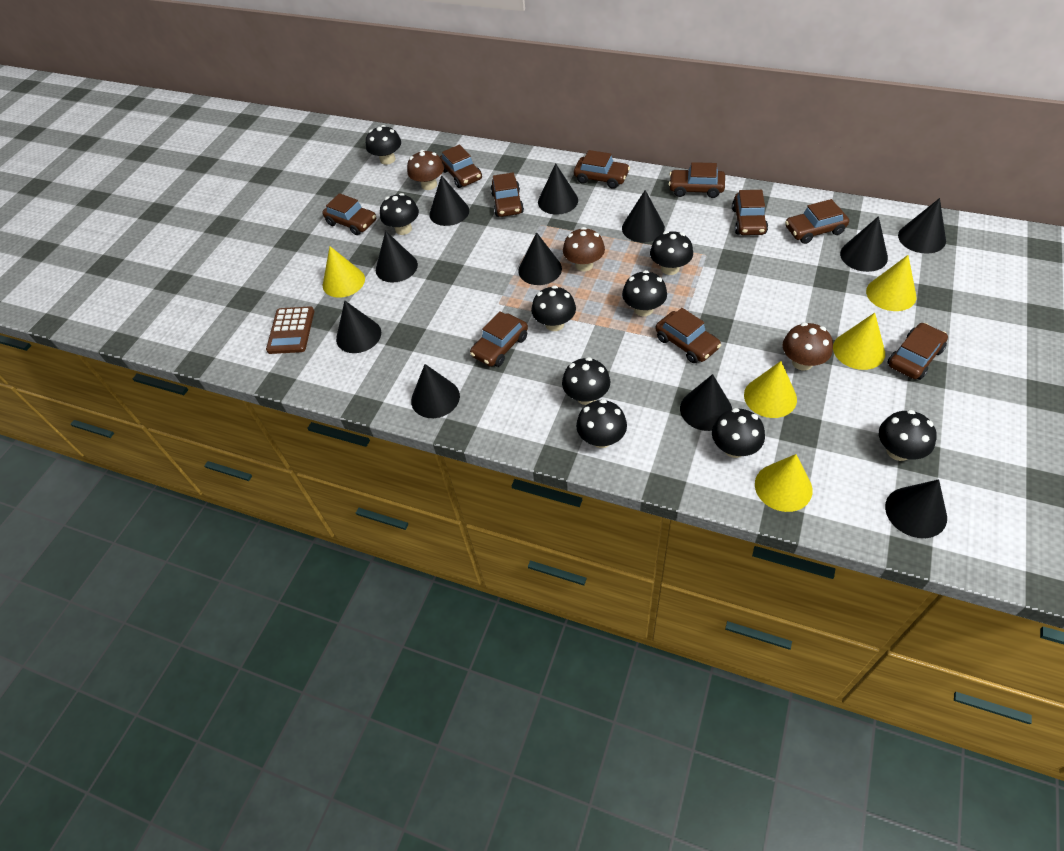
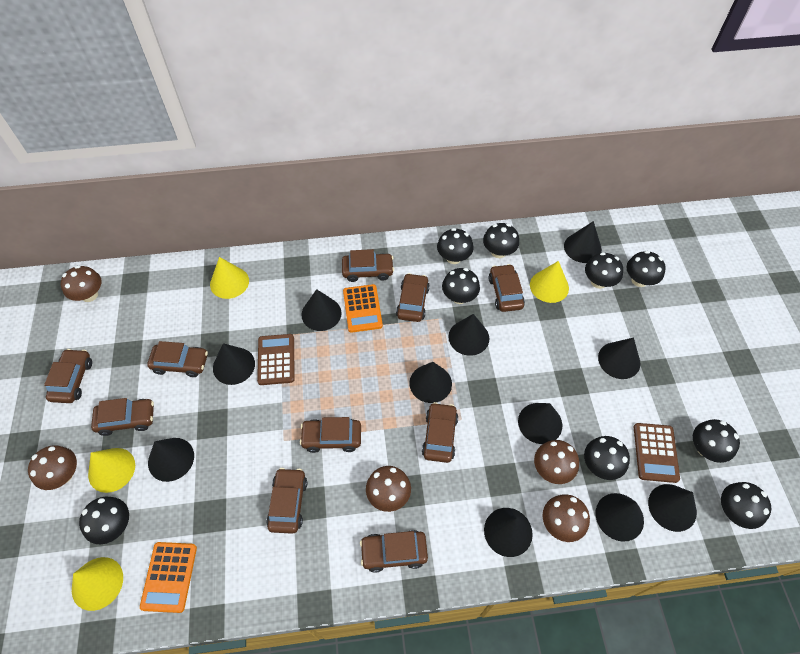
brown calculator: [266,306,314,354] = 1 -> [257,334,295,385] [634,423,680,483] = 2
brown mushroom: [407,150,444,190] [563,227,605,271] [783,323,833,370] = 3 -> [28,445,77,490] [61,265,101,302] [366,466,411,512] [534,440,579,484] [543,494,590,542] = 5
orange calculator: none = 0 -> [140,542,197,613] [343,284,383,333] = 2
yellow cone: [323,246,365,298] [744,361,797,418] [755,454,813,512] [833,313,885,370] [866,255,917,311] = 5 -> [72,557,123,611] [88,448,135,493] [210,257,249,299] [530,261,569,303] = 4

